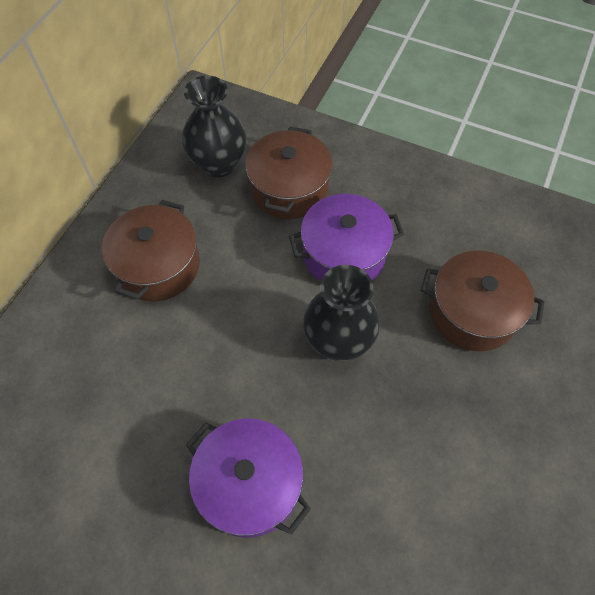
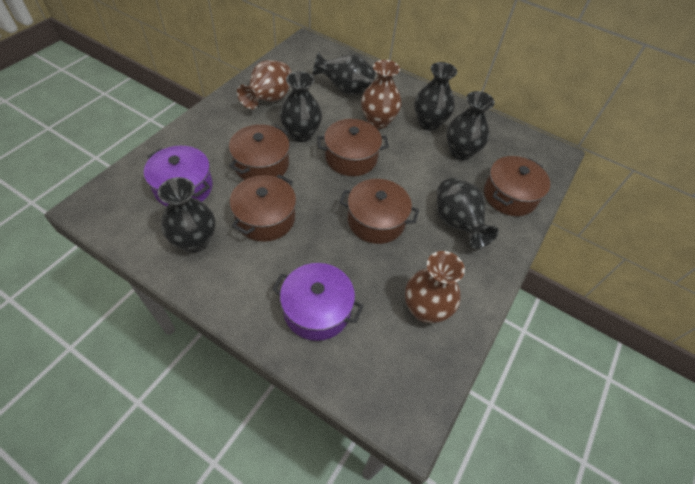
black vase: [182,76,246,178] [303,265,380,361] = 2 -> [158,177,216,253] [280,71,322,142] [312,52,376,95] [414,62,457,130] [437,178,499,249] [446,91,495,160] = 6
brown pot: [102,200,200,301] [245,127,333,219] [421,250,545,351] = 3 -> [229,124,290,180] [230,175,296,242] [317,119,389,176] [339,179,419,244] [484,156,550,216] = 5
brown vase: none = 0 -> [237,60,292,109] [361,60,401,129] [405,251,465,323] = 3

